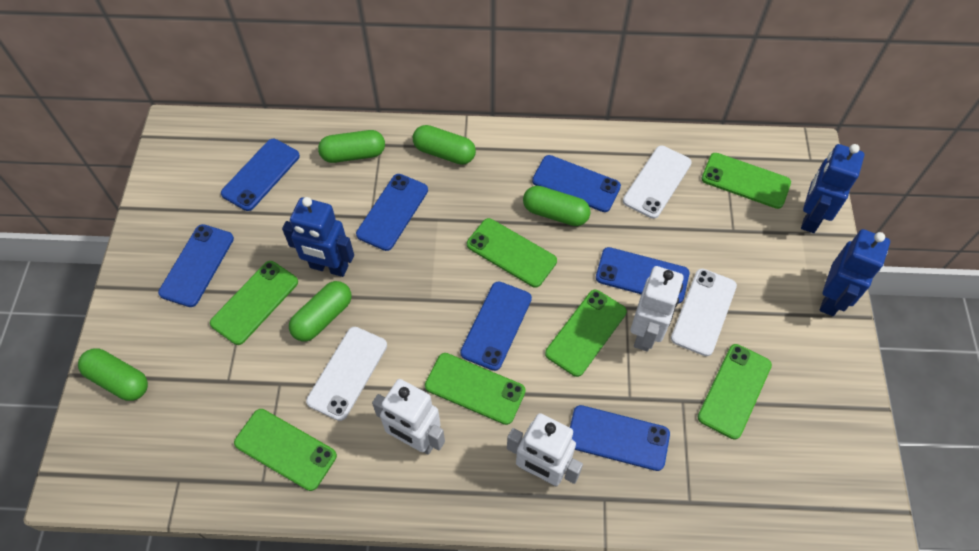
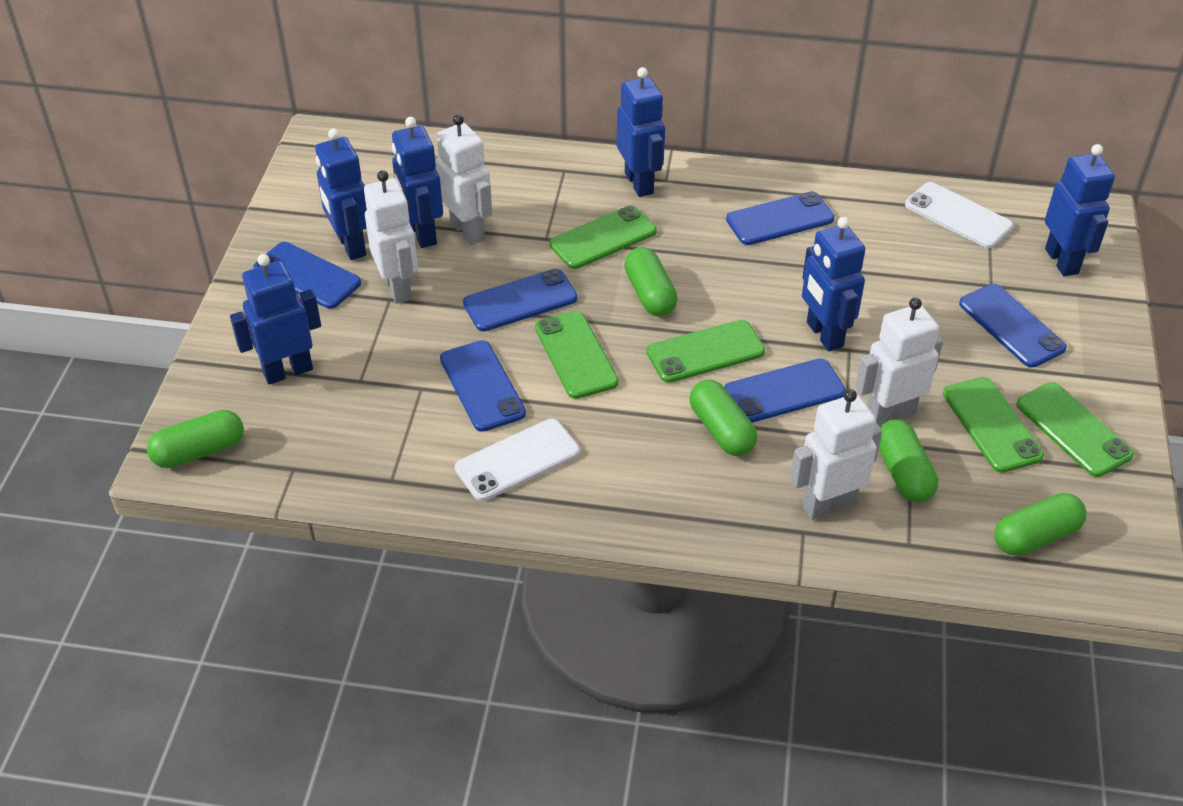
blue phone: [158,224,234,307] [221,139,300,211] [356,174,428,251] [460,281,532,371] [532,155,621,212] [570,405,670,471] [596,247,689,304] = 7 -> [253,242,361,309] [440,340,526,432] [463,269,578,331] [724,358,846,423] [726,191,835,245] [959,284,1067,367] = 6
blue robot: [282,197,354,277] [801,144,864,233] [820,229,890,316] = 3 -> [230,254,321,384] [315,128,367,260] [392,117,443,248] [617,67,665,197] [802,217,865,351] [1045,144,1115,276] = 6
green phone: [210,261,298,345] [234,409,337,491] [425,353,526,425] [467,218,557,287] [545,290,627,377] [698,344,772,439] [701,153,791,209] = 7 -> [535,311,619,399] [549,205,657,269] [647,320,765,383] [943,377,1044,473] [1016,382,1134,477] = 5
white phone: [306,327,387,421] [623,145,692,219] [671,269,737,356] = 3 -> [455,419,580,501] [905,182,1013,248] = 2
white robot: [372,379,445,455] [507,413,583,487] [630,266,684,352] = 3 -> [364,170,418,303] [435,114,492,245] [790,389,882,520] [855,297,943,426] = 4

